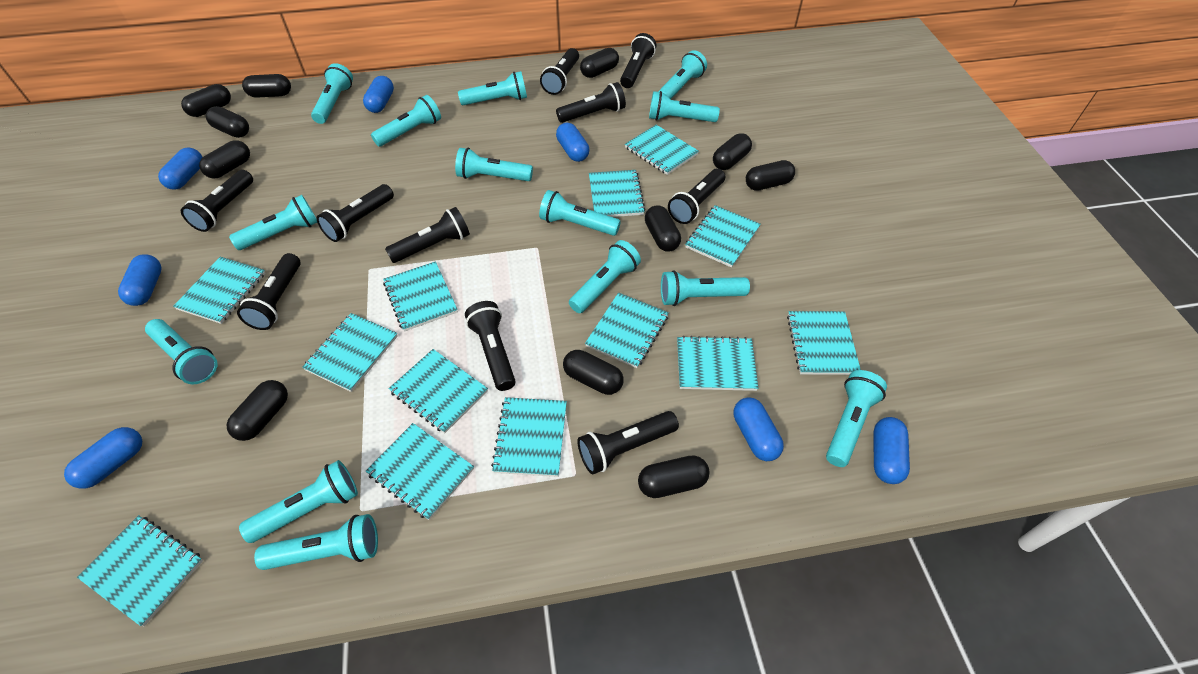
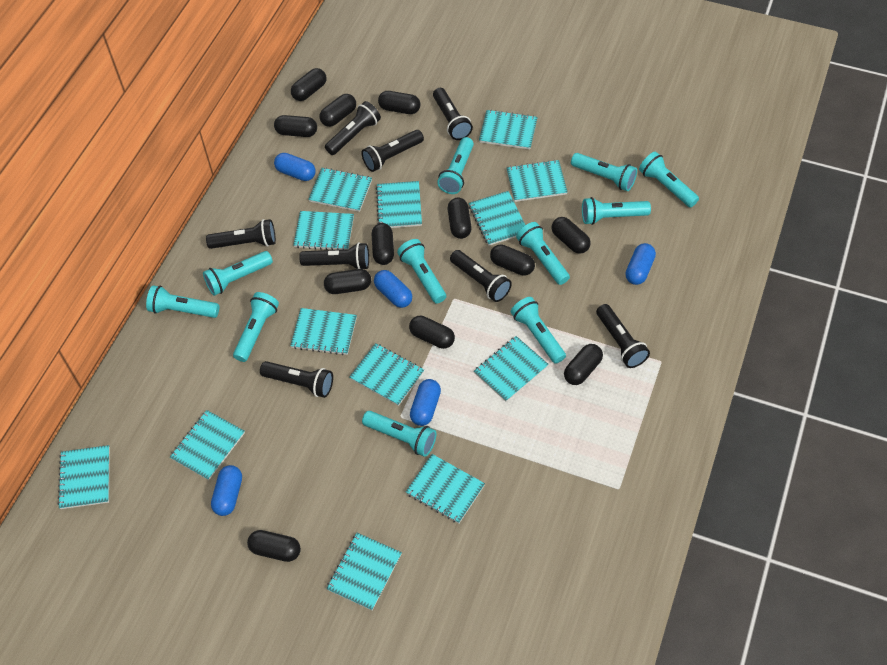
black capsule: [181,84,231,117] [199,140,250,178] [206,106,249,138] [227,380,288,441] [242,74,291,98] [563,350,624,395] [580,48,619,78] [638,456,710,498] [645,205,681,252] [713,133,752,170] [746,160,795,191] = 11 -> [247,530,301,562] [274,115,317,137] [291,68,326,101] [320,94,356,127] [324,269,371,294] [372,223,394,265] [378,91,420,114] [409,316,455,349] [448,198,471,239] [490,244,535,276] [552,217,590,254] [564,344,603,385] = 12
black flashlight: [181,170,253,232] [237,253,301,330] [317,184,394,242] [385,207,470,263] [465,301,516,391] [540,48,579,95] [556,82,626,123] [577,411,679,474] [620,33,656,88] [668,168,726,224] = 10 -> [206,219,276,249] [260,361,333,398] [299,242,369,269] [325,101,381,155] [361,130,424,172] [433,88,473,140] [450,250,512,302] [596,304,650,368] = 8
blue capsule: [64,427,142,489] [118,254,161,306] [158,148,203,190] [363,76,394,113] [556,123,589,162] [734,397,784,461] [873,417,910,484] = 7 -> [211,465,242,516] [274,153,316,181] [374,270,412,308] [410,379,441,426] [625,243,656,285] = 5
turquoise flashlight: [145,319,217,384] [229,195,317,250] [239,460,358,543] [254,514,378,570] [311,63,353,124] [371,95,441,147] [455,148,533,181] [458,71,527,105] [539,190,621,236] [569,240,641,313] [649,91,720,122] [658,50,707,99] [661,270,750,306] [826,370,887,467] = 14 -> [146,285,219,318] [203,251,273,296] [233,292,279,362] [362,411,436,457] [397,239,446,304] [437,137,474,194] [511,297,566,364] [516,222,570,285] [571,153,637,191] [582,197,651,225] [639,152,699,208] = 11

